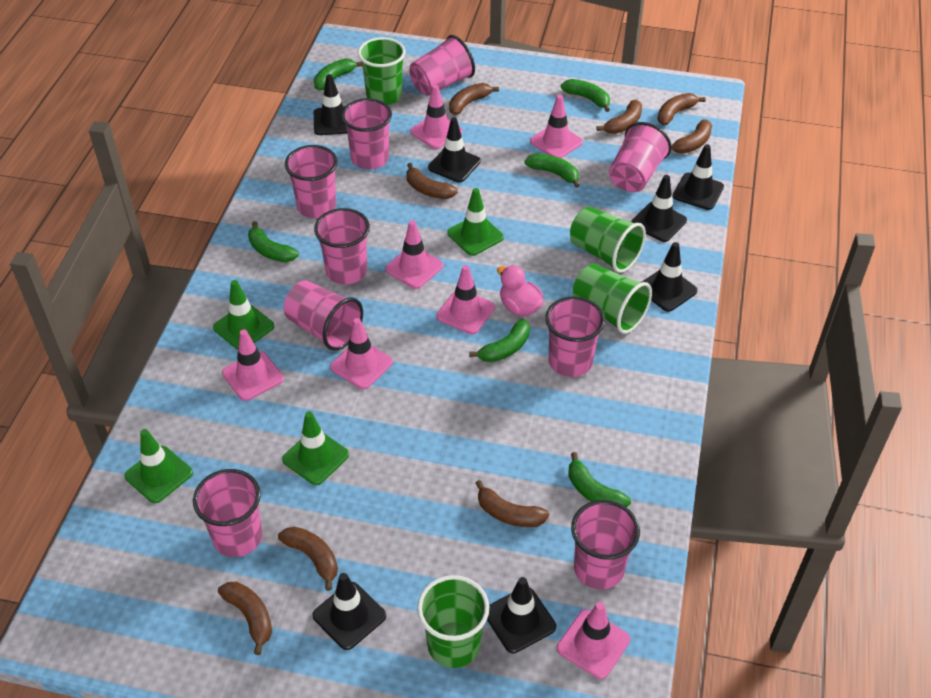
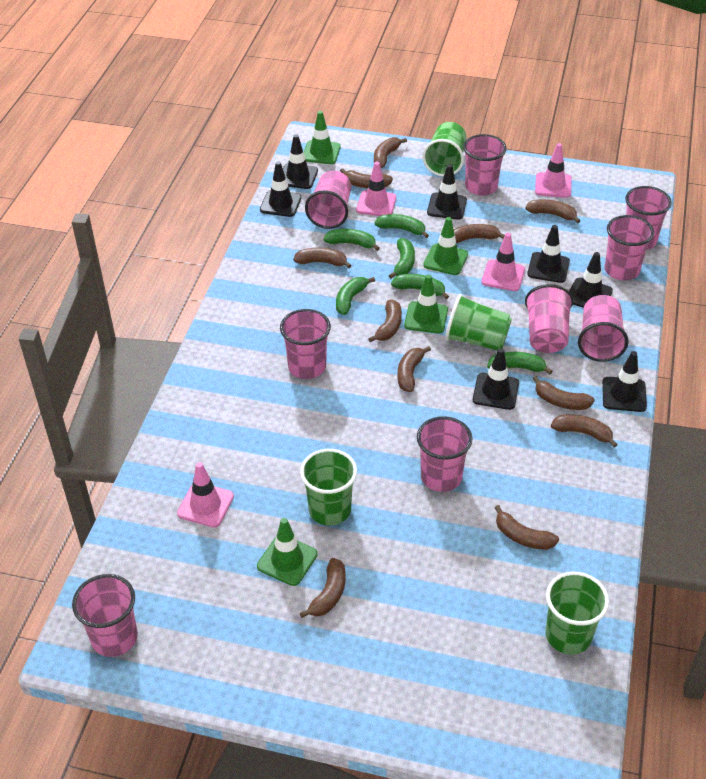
brown banana: [218,582,272,655] [278,527,338,591] [406,163,458,199] [449,83,499,115] [475,480,549,527] [596,100,642,134] [658,93,706,125] [671,119,712,154] = 8 -> [293,248,352,268] [300,558,346,618] [340,168,393,188] [368,300,402,342] [374,137,407,168] [397,346,431,392] [454,224,505,243] [494,505,559,550] [525,199,581,223] [532,376,595,410] [551,414,618,447] = 11
pink duck: [497,265,543,316] = 1 -> none = 0
pink traffic cone: [222,329,284,401] [330,318,393,389] [385,220,443,289] [410,85,463,149] [436,265,495,334] [530,95,583,158] [557,602,630,679] = 7 -> [177,462,234,528] [356,162,396,216] [482,233,525,291] [535,143,572,198] = 4

